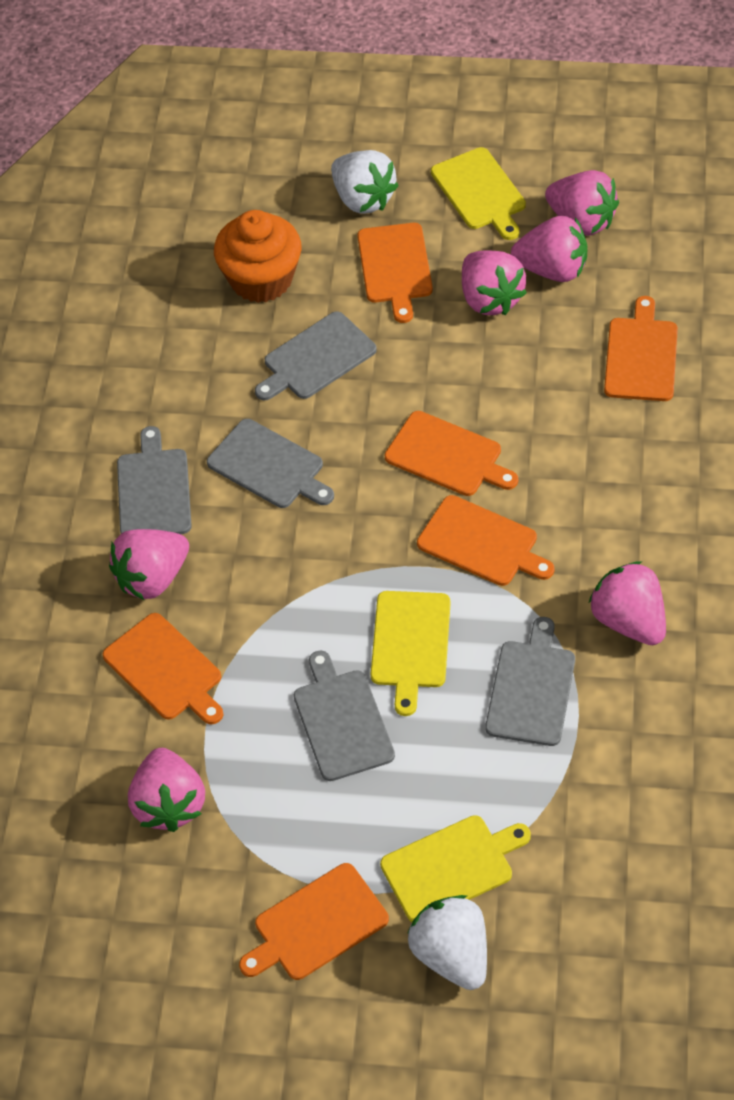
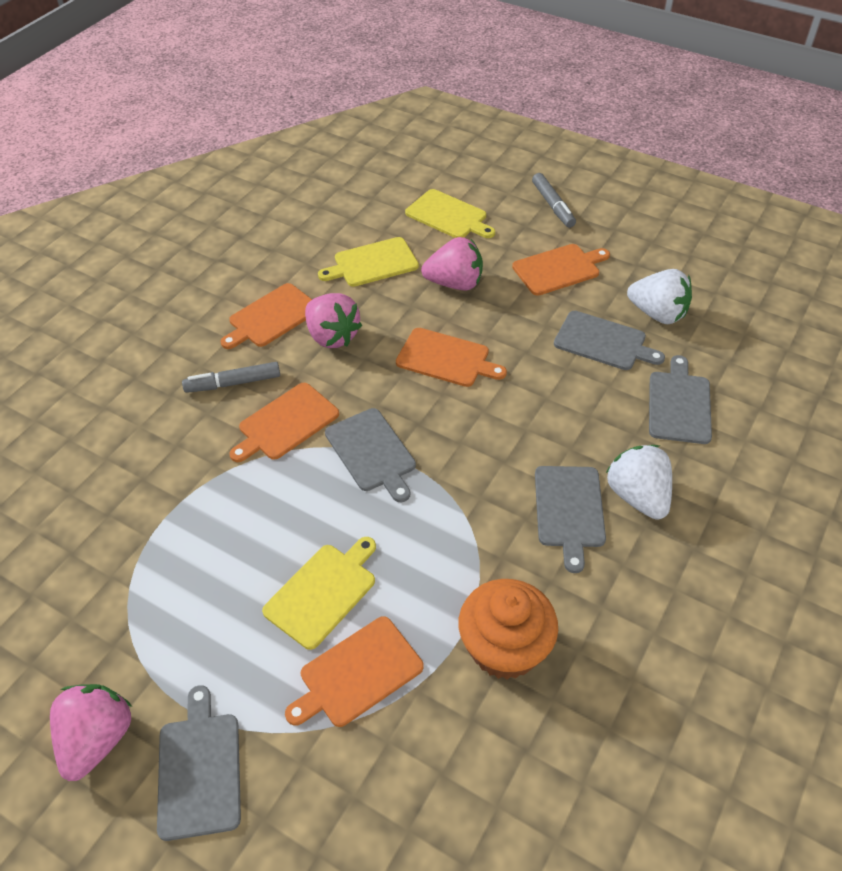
grey marker: none = 0 -> [182,362,280,393] [532,173,576,228] = 2
orange cutting board: [103,613,223,725] [239,863,389,980] [357,223,433,323] [385,411,518,496] [417,495,555,586] [604,296,678,401] = 6 -> [221,283,312,349] [229,383,339,462] [285,616,424,727] [396,328,507,387] [512,244,610,296] = 5
pink strawberry: [109,529,189,600] [128,748,205,832] [462,250,527,315] [511,216,587,282] [545,170,619,236] [589,561,666,645] = 6 -> [50,684,132,781] [305,293,362,348] [421,237,483,291] = 3

